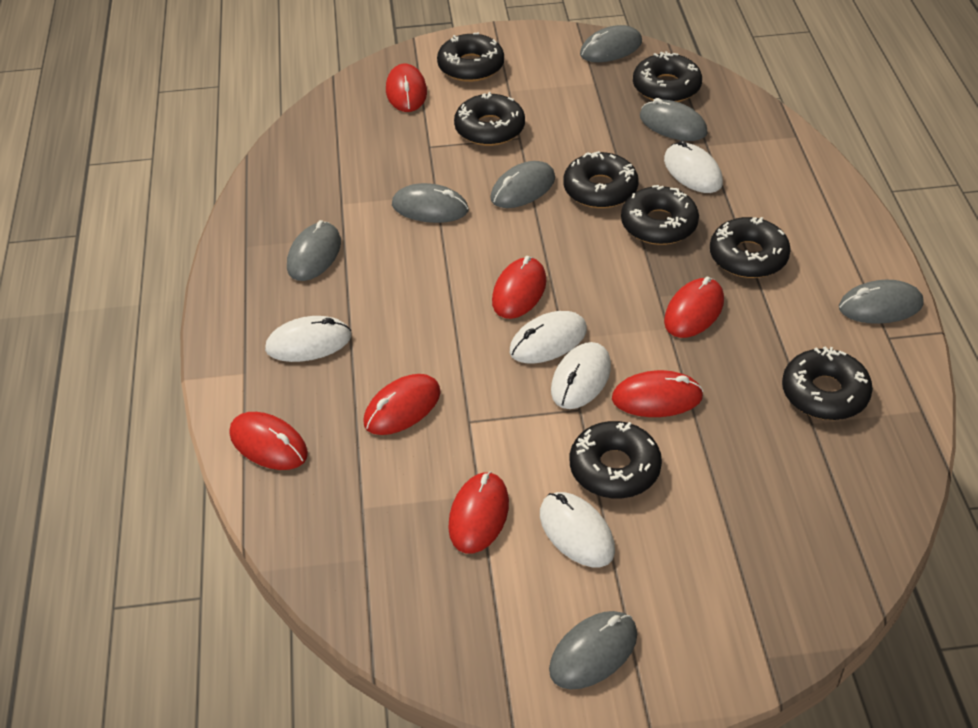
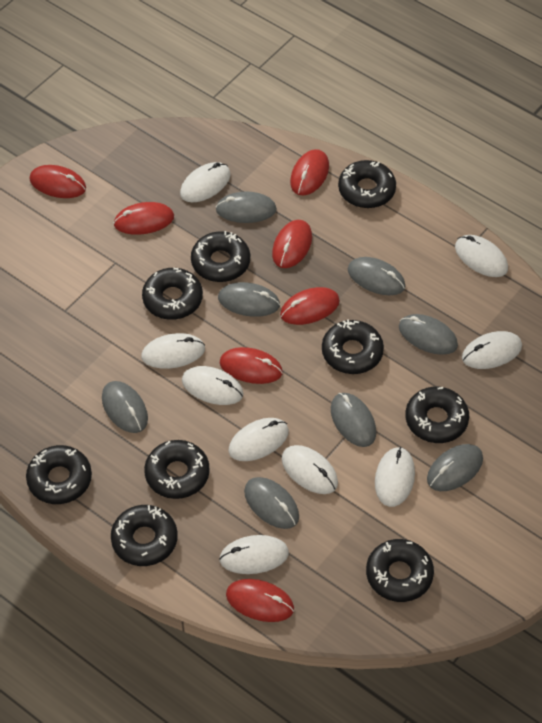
black donut: [437,32,504,82] [454,92,525,146] [564,151,639,208] [570,421,662,498] [621,185,699,245] [633,51,702,102] [710,217,791,278] [782,347,873,420] = 8 -> [26,445,92,504] [111,505,178,566] [142,268,203,320] [144,440,210,499] [191,231,250,282] [322,320,384,374] [338,160,396,208] [366,539,434,602] [405,387,469,443] = 9
grey mouse: [287,220,341,281] [392,183,469,223] [490,161,555,208] [549,611,637,690] [580,25,642,62] [640,98,708,141] [839,280,924,324] = 7 -> [102,381,148,433] [215,191,277,223] [218,282,280,317] [244,477,299,529] [331,393,376,447] [348,257,406,295] [399,314,458,355] [427,444,483,491] = 8
white mouse: [265,316,351,362] [510,311,587,364] [540,492,615,567] [551,342,611,409] [664,140,723,193] = 5 -> [141,333,205,369] [180,162,231,202] [182,366,244,405] [219,535,289,574] [228,418,289,461] [282,445,338,494] [375,447,415,507] [455,235,508,277] [462,331,522,369] = 9

